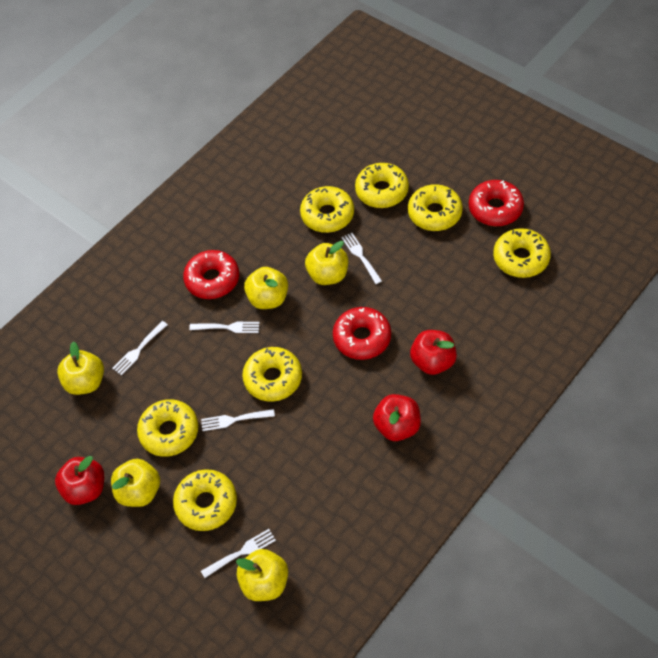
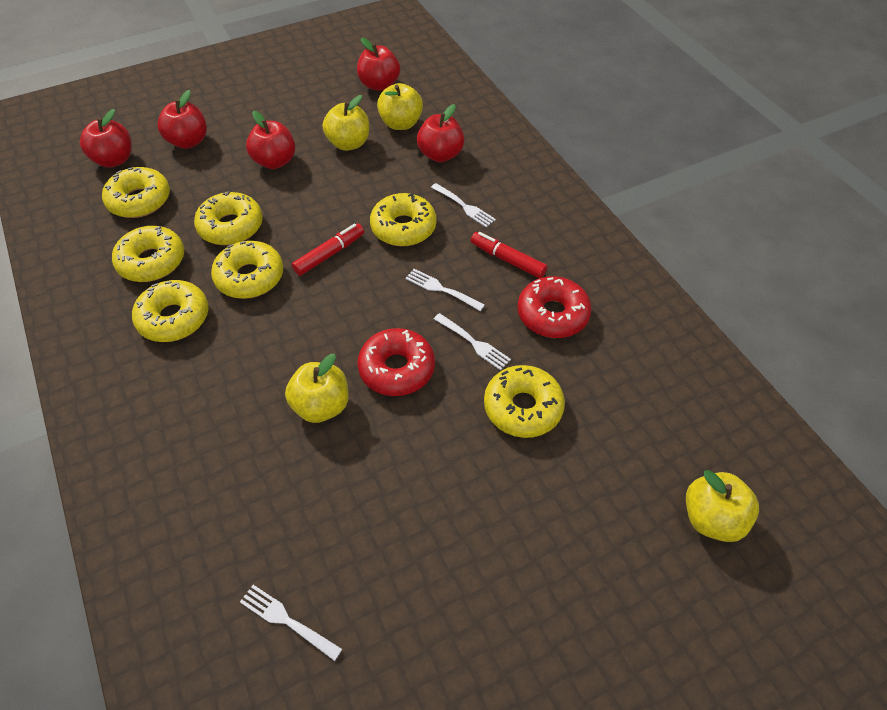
red apple: [55,456,104,505] [373,394,421,441] [410,330,457,375] = 3 -> [80,109,131,168] [157,90,207,149] [246,111,295,169] [357,38,400,91] [417,104,464,162] = 5
red donut: [183,250,239,299] [333,307,391,360] [469,180,524,226] = 3 -> [357,328,435,396] [517,276,592,338] = 2
red marker: none = 0 -> [292,223,364,276] [471,232,547,278] = 2
white fork: [112,321,168,375] [189,322,260,333] [201,409,275,431] [201,529,276,578] [342,233,382,284] = 5 -> [240,585,342,661] [405,269,485,311] [431,183,496,227] [434,313,511,370] = 4
yellow apple: [57,342,104,395] [111,459,160,507] [236,549,288,601] [244,267,288,309] [305,241,348,285] = 5 -> [285,354,349,423] [322,95,369,151] [377,83,423,130] [686,470,759,542] = 4

